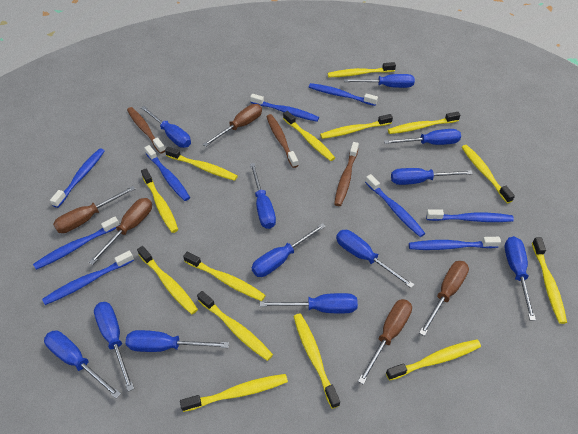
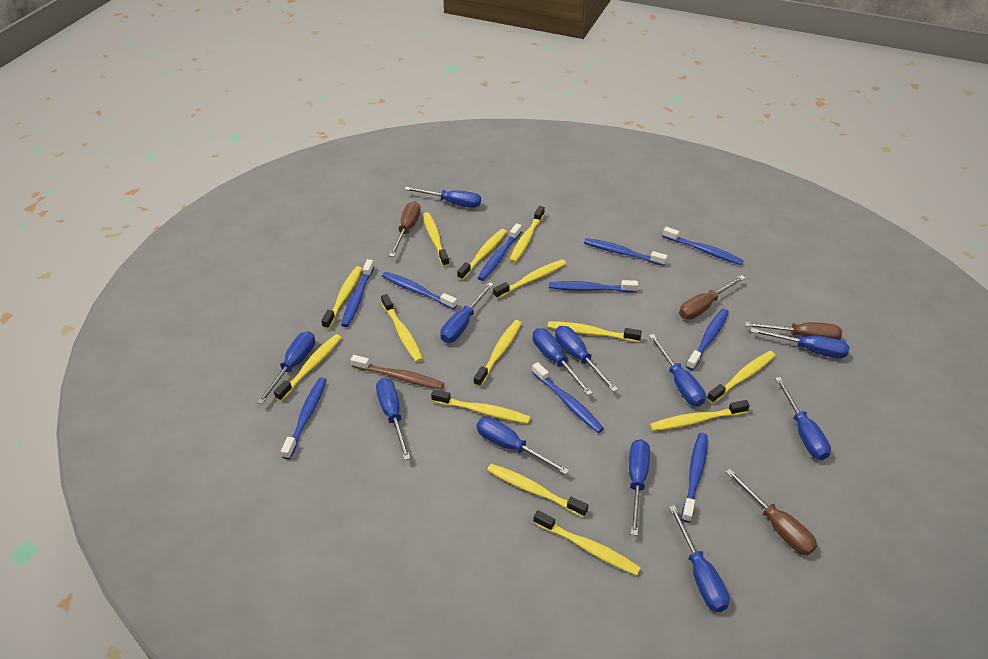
blue toothbrush: [33,217,120,270] [42,251,134,305] [50,148,105,208] [144,145,190,201] [250,94,319,122] [309,83,378,106] [365,174,426,237] [409,237,501,250] [426,209,514,222] = 9 -> [281,377,326,459] [341,259,374,327] [382,272,457,310] [478,223,522,281] [532,362,604,433] [549,280,638,293] [584,238,667,266] [663,227,744,265] [681,433,708,523] [686,308,729,370] = 10
brown screwdriver: [53,186,135,233] [89,198,152,265] [203,104,262,147] [358,299,412,384] [419,261,469,336] = 5 -> [389,202,421,257] [679,275,745,320] [725,469,817,555] [745,322,842,340] = 4
brown toothbrush: [127,107,165,154] [266,114,299,168] [334,142,359,206] = 3 -> [351,355,444,390] = 1

